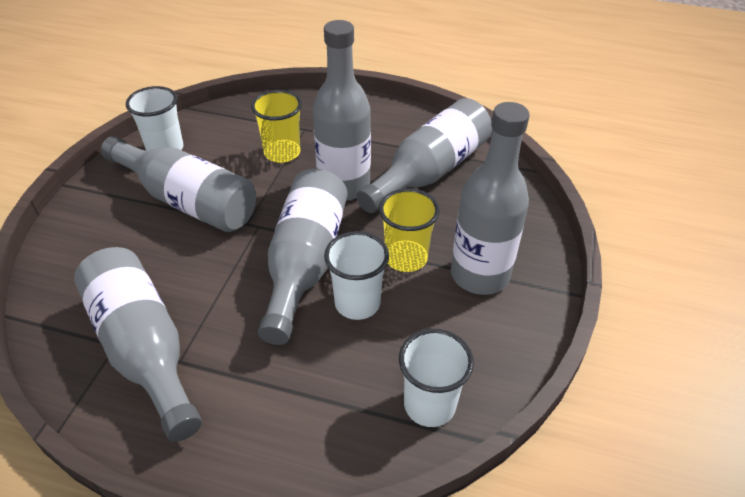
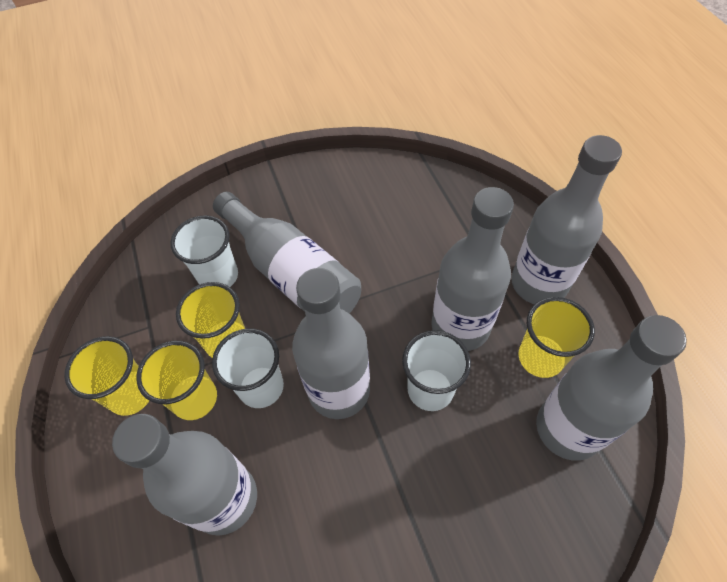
yellow cup: [251,90,302,163] [379,188,440,272] = 2 -> [64,336,149,416] [136,341,217,420] [176,282,245,358] [519,297,595,378] = 4

